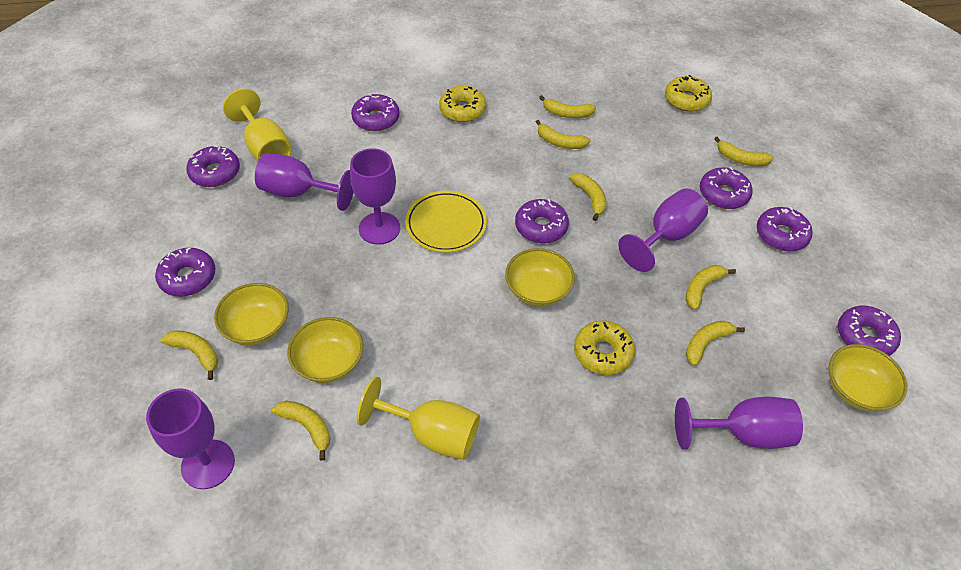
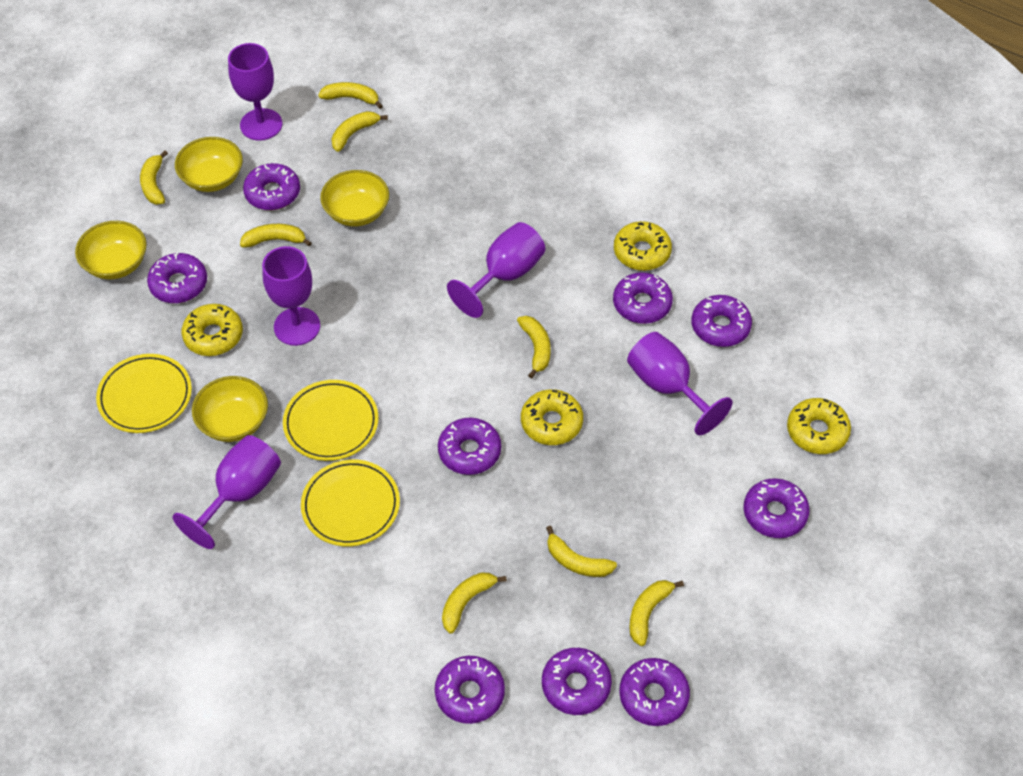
purple donut: [155,248,215,297] [186,145,240,187] [351,94,400,131] [515,199,569,243] [700,167,753,209] [757,207,813,252] [838,306,901,356] = 7 -> [147,253,207,303] [243,163,300,210] [435,656,505,724] [438,418,501,475] [542,648,612,715] [613,272,673,324] [619,658,690,726] [692,295,752,347] [743,478,810,538] = 9
yellow donut: [439,86,486,122] [574,321,635,375] [665,75,712,112] = 3 -> [182,304,243,356] [521,389,583,445] [614,221,672,271] [787,398,851,454] = 4
yellow goblet: [223,88,292,161] [357,376,480,460] = 2 -> none = 0
yellow plate: [405,191,487,253] = 1 -> [96,354,192,433] [283,380,379,461] [301,459,400,547] = 3

